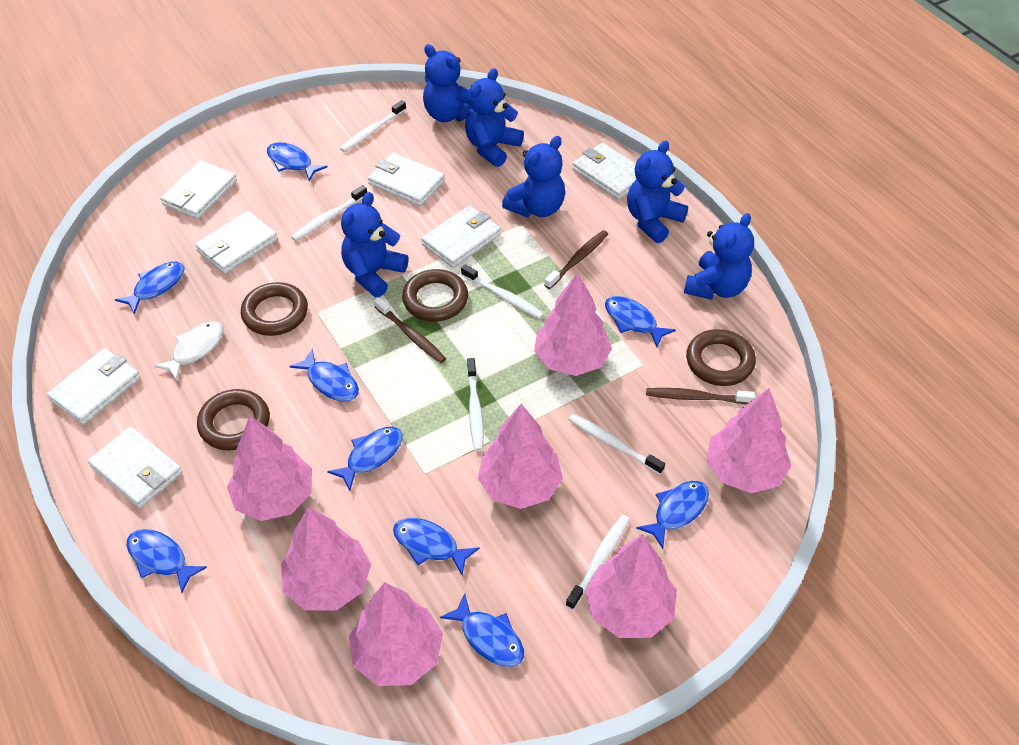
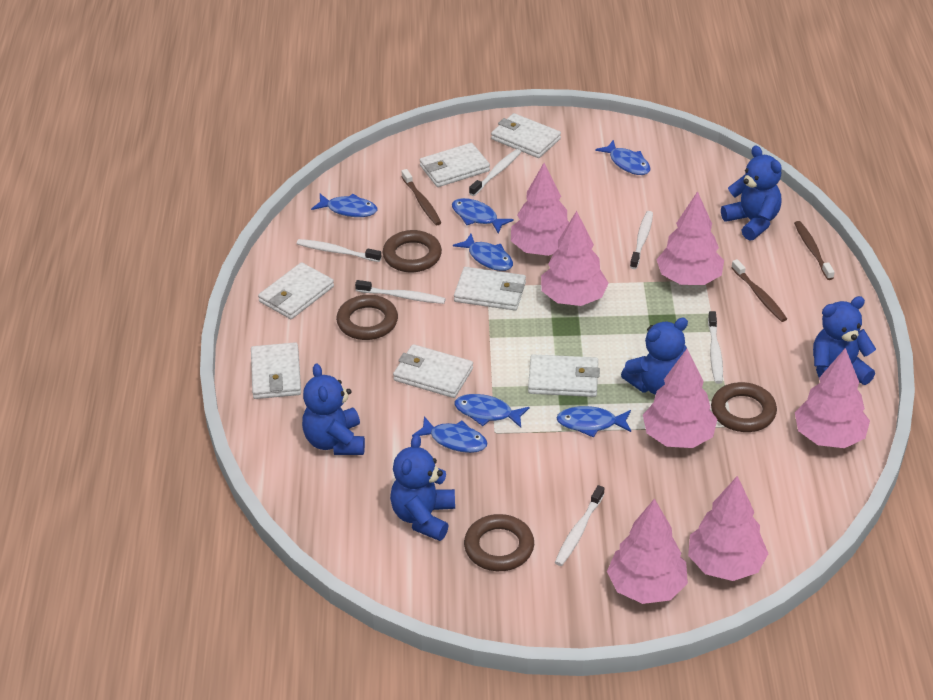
blue fish: [115,262,184,315] [127,529,207,593] [267,142,328,181] [289,349,359,402] [327,427,403,491] [393,518,480,576] [440,594,524,667] [605,296,676,347] [636,481,709,549] = 9 -> [311,194,377,217] [412,416,488,453] [452,198,514,233] [453,234,513,271] [454,394,530,428] [556,406,631,438] [595,140,650,175] = 7
blue teddy bear: [341,192,409,297] [423,44,471,122] [465,68,524,167] [502,136,565,217] [627,141,688,243] [684,213,754,300] = 6 -> [302,364,365,455] [390,434,455,541] [621,318,688,395] [721,145,781,240] [813,296,876,385] = 5
white fish: [154,321,223,381] = 1 -> none = 0

